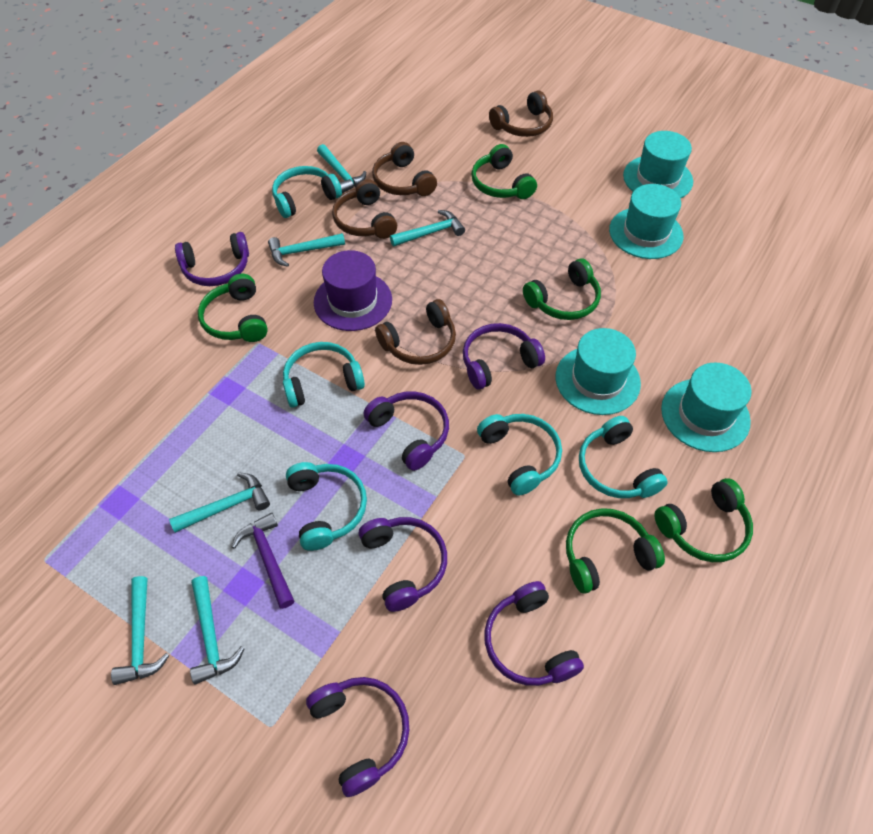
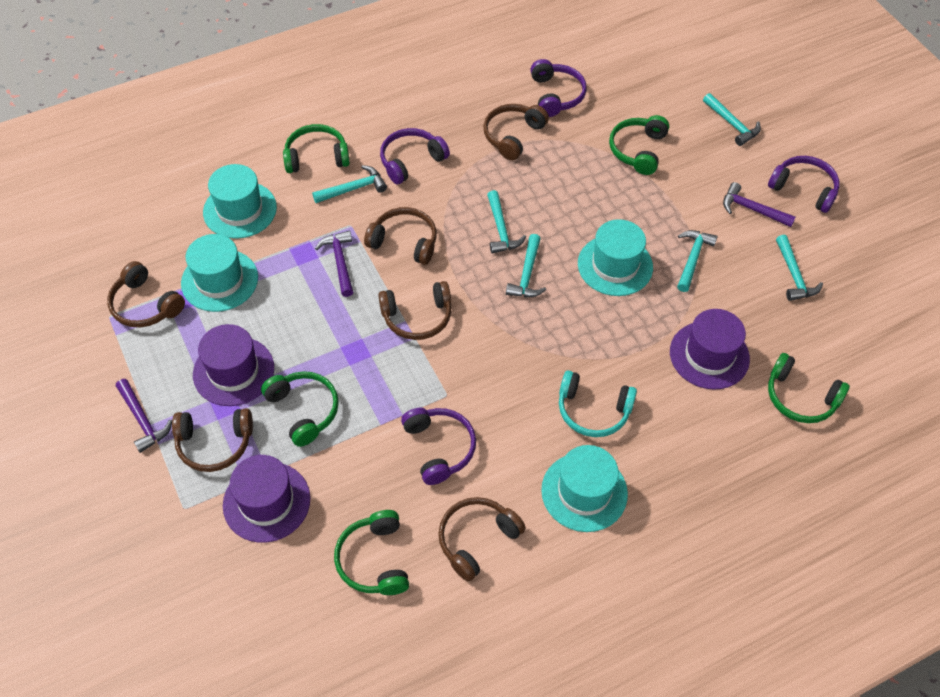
brown headphones: [332,179,397,239] [372,142,437,196] [375,299,456,365] [489,90,553,137] = 4 -> [107,261,185,327] [172,408,253,472] [364,207,437,265] [378,281,451,340] [438,497,526,582] [483,104,549,160] = 6
purple hammer: [232,513,294,609] = 1 -> [116,379,172,453] [315,231,353,297] [723,182,796,227] = 3
purple hat: [314,250,392,331] = 1 -> [193,324,274,406] [223,455,310,543] [670,309,750,390] = 3
purple headphones: [175,232,249,286] [306,677,409,797] [358,517,447,612] [364,392,449,471] [463,323,545,389] [484,581,584,686] = 6 -> [380,128,450,184] [401,408,476,485] [530,59,587,117] [768,156,839,213] = 4
turquoise headphones: [272,166,342,218] [283,342,365,408] [286,462,367,551] [477,414,562,496] [579,416,668,498] = 5 -> [559,370,637,437] = 1

